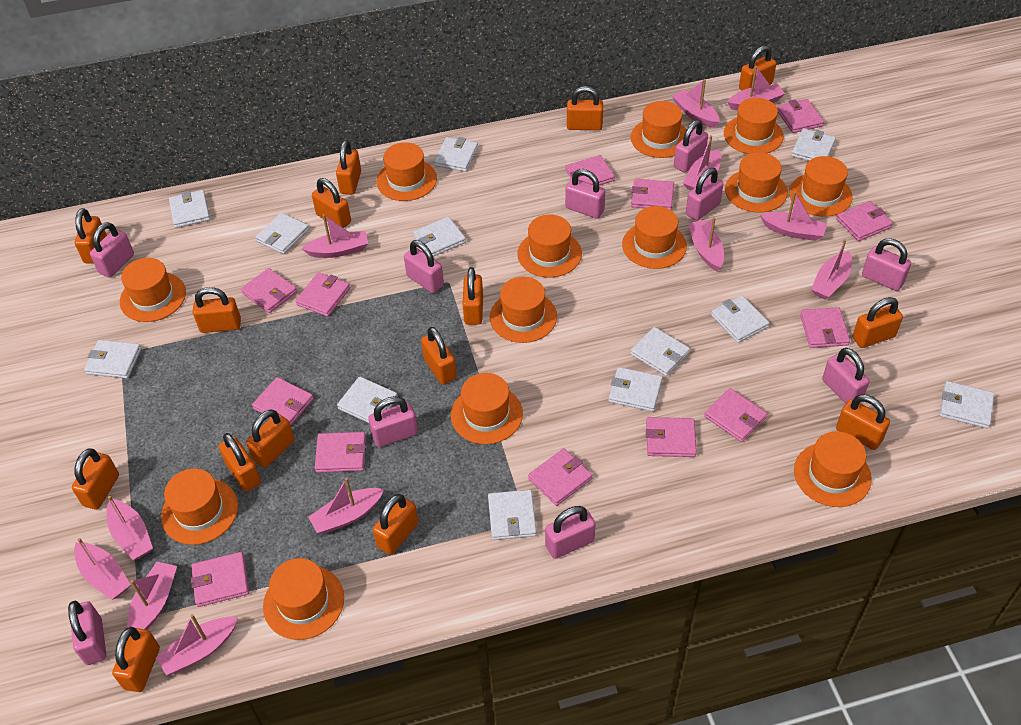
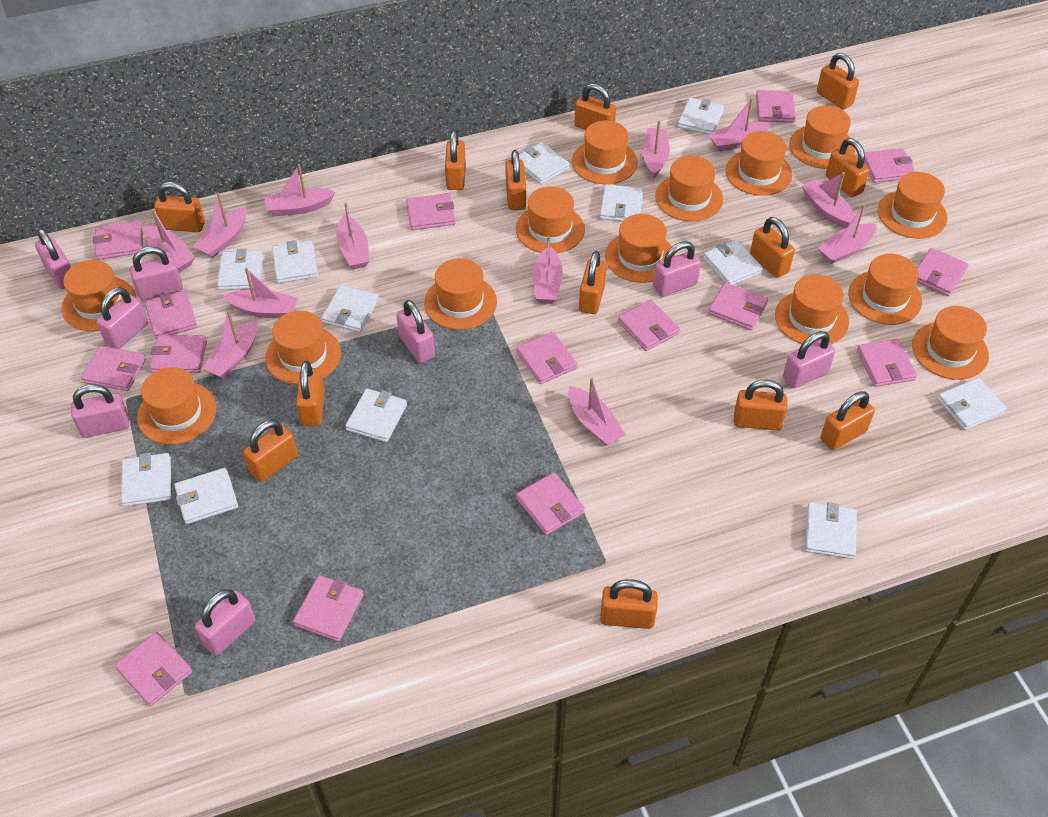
orange hat: [120,258,186,322] [161,468,238,545] [263,558,344,640] [376,142,437,201] [451,373,523,444] [490,277,557,343] [517,215,582,277] [622,206,687,269] [631,101,687,158] [724,98,784,154] [725,153,788,213] [789,156,853,217] [794,431,872,507] = 13 -> [61,260,136,331] [137,367,217,445] [265,311,341,385] [424,258,497,330] [516,186,585,253] [572,120,638,184] [605,214,675,283] [655,156,723,221] [725,131,792,196] [775,274,849,344] [789,106,855,169] [848,254,922,325] [878,172,948,239] [912,306,989,380] = 14
orange padlock: [72,448,119,510] [75,208,107,263] [112,627,160,692] [193,287,241,333] [219,433,261,492] [246,410,295,468] [312,178,351,228] [336,140,361,194] [373,494,418,555] [421,327,457,385] [463,267,483,325] [567,86,603,130] [739,45,776,91] [836,394,890,450] [853,297,903,348] = 15 -> [154,182,205,232] [243,420,298,482] [296,361,325,426] [445,130,466,190] [505,150,526,210] [574,83,616,130] [579,251,607,314] [600,579,658,629] [734,380,788,431] [750,217,795,278] [817,53,859,110] [820,391,875,450] [826,138,870,197] = 13
pink padlock: [68,601,107,665] [90,222,134,278] [368,396,418,447] [404,240,444,293] [545,506,595,559] [565,169,605,219] [674,120,708,173] [686,168,723,221] [822,348,869,404] [862,239,911,291] = 10 -> [35,229,71,290] [71,384,130,438] [96,287,148,349] [130,246,183,301] [195,589,255,655] [396,300,435,363] [653,241,701,297] [783,331,835,388] = 8
pink wallet: [191,552,249,607] [241,268,297,313] [252,377,314,425] [295,272,350,317] [315,432,366,473] [528,448,593,506] [565,155,615,185] [631,179,674,210] [646,417,697,457] [704,388,767,442] [777,99,824,133] [800,307,850,348] [836,201,893,241] = 13 -> [81,346,146,391] [93,221,143,260] [114,632,192,706] [145,291,197,339] [150,335,207,373] [293,575,364,642] [406,193,455,230] [516,332,577,384] [516,472,585,535] [618,300,680,351] [708,282,768,330] [756,90,796,123] [857,339,917,387] [864,148,915,183] [917,248,969,296] = 15

